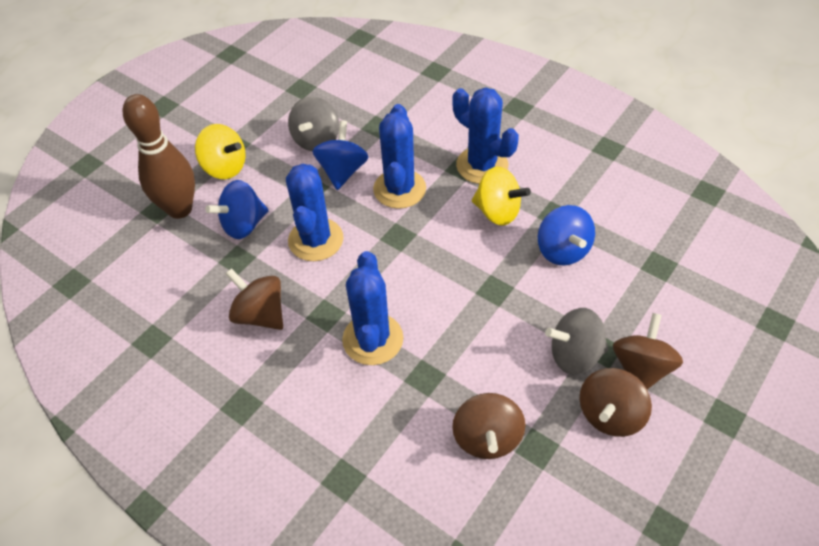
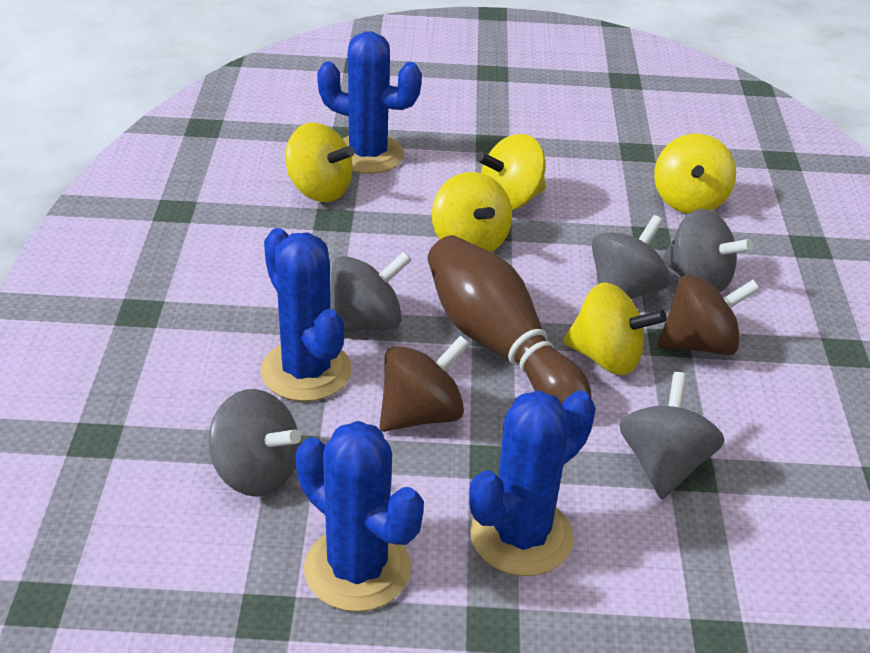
blue spinning top: [205,180,269,239] [312,120,368,190] [538,205,595,266] = 3 -> none = 0
brown spinning top: [225,268,283,330] [452,393,526,459] [580,368,652,437] [613,313,683,390] = 4 -> [380,335,470,432] [658,274,760,355] = 2
grey spinning top: [288,97,339,151] [545,308,608,375] = 2 -> [208,389,301,497] [330,252,412,332] [592,215,671,299] [619,372,725,499] [662,209,753,292] = 5
yellow spinning top: [195,124,246,179] [472,167,531,226] = 2 -> [285,122,355,202] [432,172,512,252] [476,134,546,210] [563,282,667,375] [654,134,736,214] = 5

